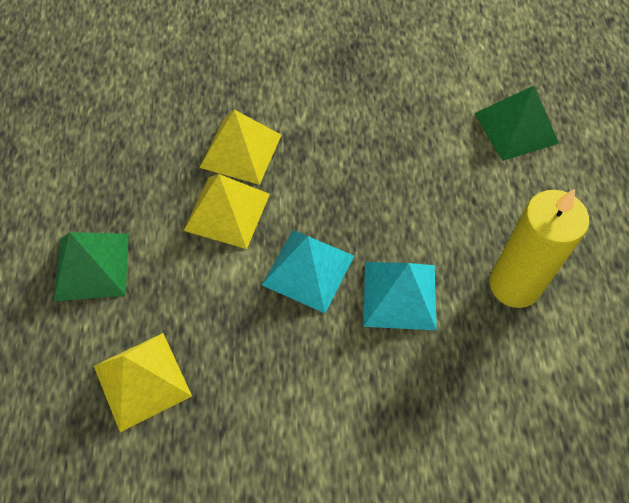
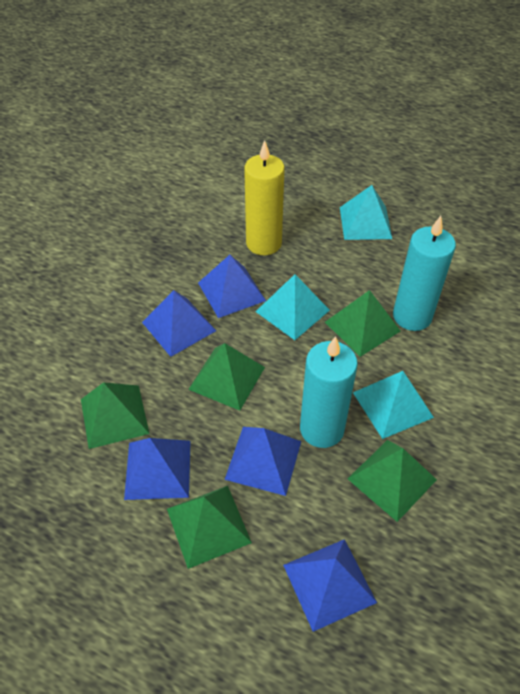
blue pyramid: none = 0 -> [124,438,191,500] [142,290,216,357] [198,255,266,318] [224,427,301,496] [283,539,377,632] = 5
green pyramid: [54,232,129,301] [474,86,559,161] = 2 -> [81,382,150,449] [167,486,252,569] [188,343,265,411] [325,290,400,357] [348,440,437,522] = 5
turquoise candle: none = 0 -> [300,336,358,448] [393,216,456,331] = 2
turquoise pyramid: [262,230,354,313] [364,262,437,331] = 2 -> [255,274,330,340] [340,185,392,240] [353,371,434,439] = 3
yellow pyramid: [94,333,192,432] [184,174,270,249] [199,110,281,185] = 3 -> none = 0

